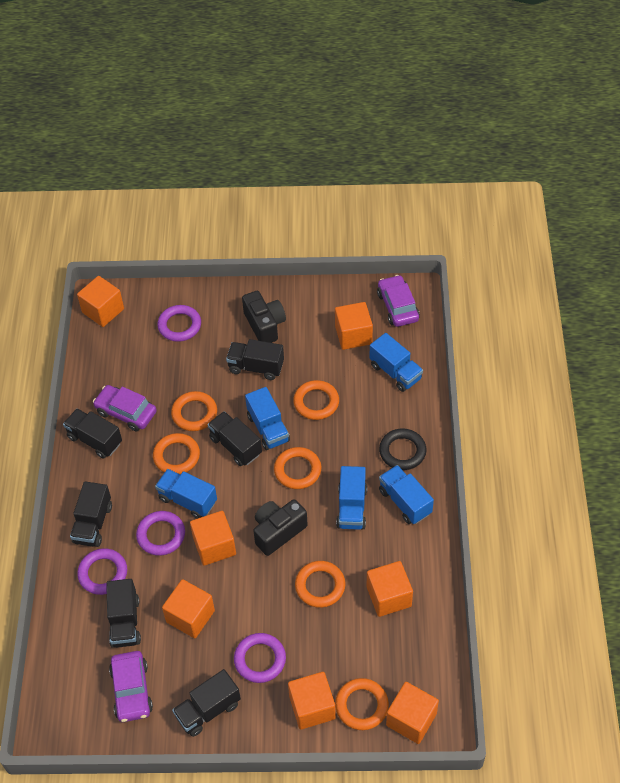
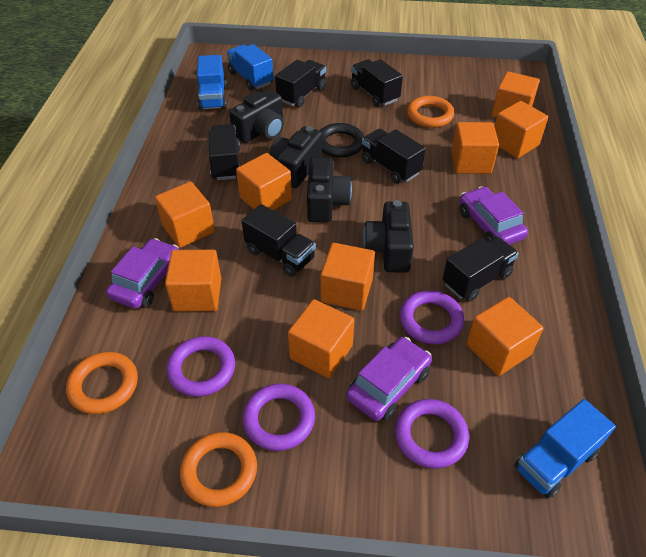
black camera: [242,291,286,343] [253,499,308,556] = 2 -> [229,89,284,143] [270,126,322,188] [307,157,352,223] [363,200,414,272] = 4
blue truck: [155,469,217,519] [245,387,290,450] [336,466,367,530] [369,333,423,392] [379,465,434,524] = 5 -> [197,55,227,111] [226,44,274,91] [514,399,616,499] = 3
orange cube: [77,276,124,327] [162,579,215,638] [190,511,236,566] [288,672,336,730] [335,302,373,350] [367,561,413,617] [386,682,439,744] = 7 -> [155,182,215,248] [165,250,221,312] [236,153,292,211] [288,299,354,378] [321,243,375,311] [451,122,499,174] [466,297,544,376] [492,71,540,118] [494,101,548,158] = 9
orange ring: [153,433,200,474] [171,391,217,431] [274,447,321,489] [293,380,339,420] [295,561,345,608] [335,678,389,730] = 6 -> [66,352,138,414] [180,432,257,507] [407,96,454,128] = 3

